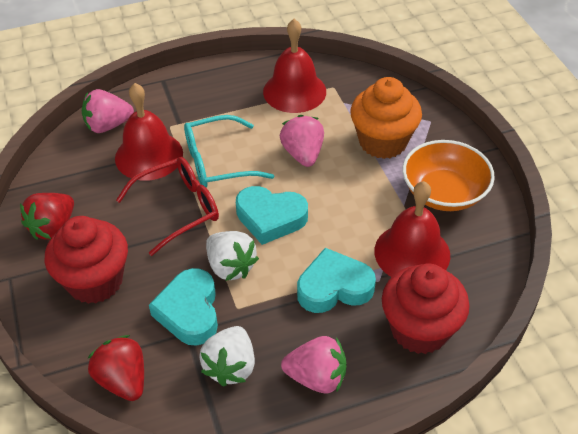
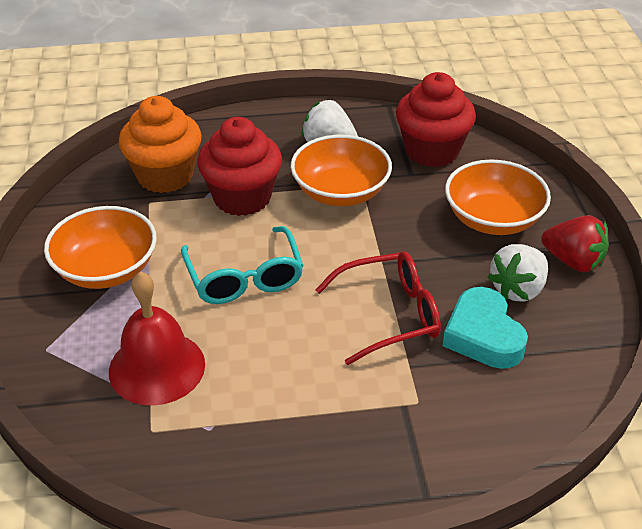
orange bowl: [403,140,495,211] = 1 -> [44,206,157,289] [291,135,392,206] [445,159,551,235] = 3
pink strawberry: [82,89,134,133] [280,115,324,167] [281,336,346,393] = 3 -> none = 0
red bell: [115,83,183,181] [263,19,326,113] [374,181,450,277] = 3 -> [109,272,205,406] = 1
red strawberry: [20,193,74,240] [87,335,144,401] = 2 -> [541,215,609,272] = 1
turquoise heart: [149,268,218,346] [236,186,308,245] [297,248,376,313] = 3 -> [443,287,528,369] = 1

